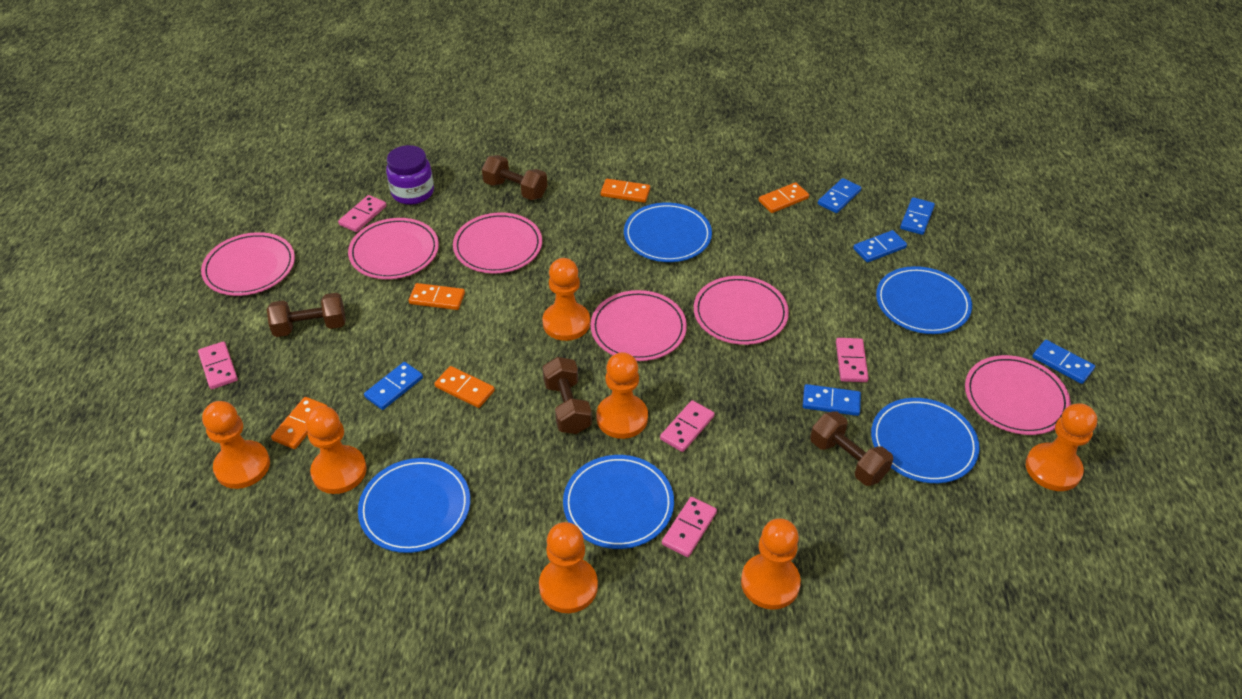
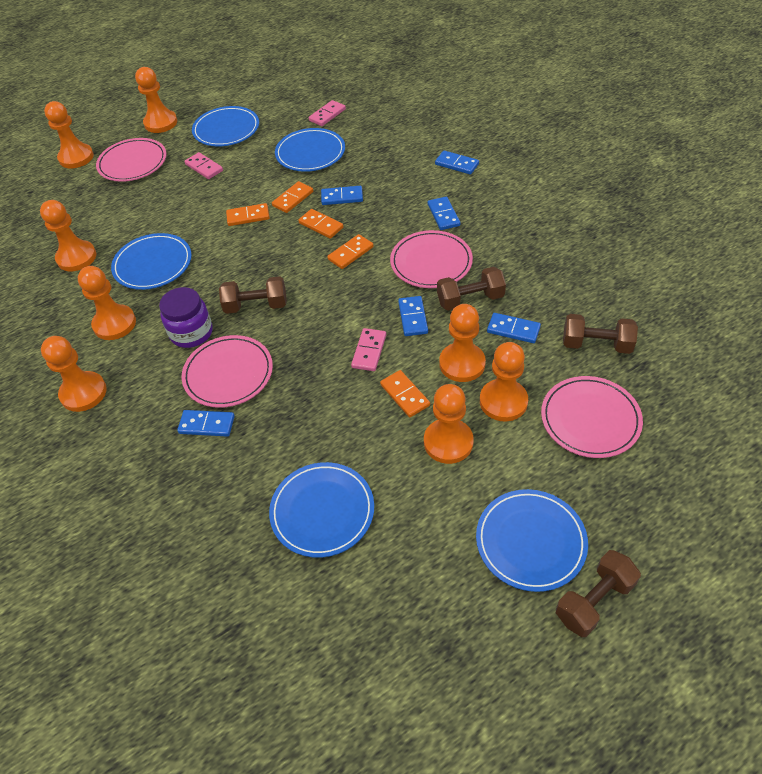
orange pawn: [202,401,270,489] [305,406,367,494] [539,522,598,613] [542,258,590,341] [596,352,648,439] [741,518,801,610] [1026,403,1097,491] = 7 -> [40,200,96,271] [41,336,107,412] [44,101,94,168] [78,266,136,340] [135,67,177,133] [424,384,474,464] [439,304,486,382] [480,342,528,422] = 8
pink domino: [198,341,238,389] [338,195,387,232] [660,400,715,452] [662,497,717,557] [836,338,869,382] = 5 -> [184,152,223,179] [309,100,346,126] [351,328,386,371] = 3
pink plate: [201,232,295,296] [348,218,439,279] [453,213,542,274] [591,290,687,361] [694,276,789,345] [965,355,1071,435] = 6 -> [96,138,167,182] [182,335,273,408] [390,230,473,288] [541,376,643,458] = 4

